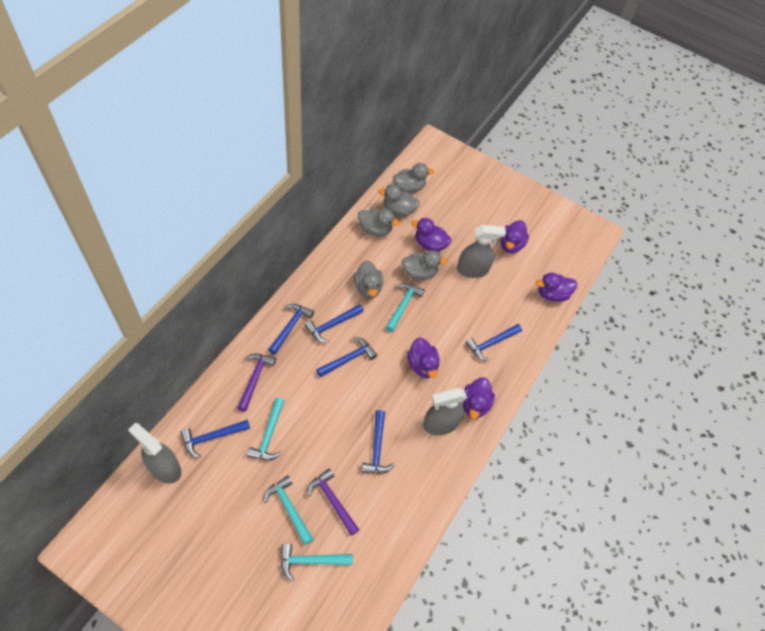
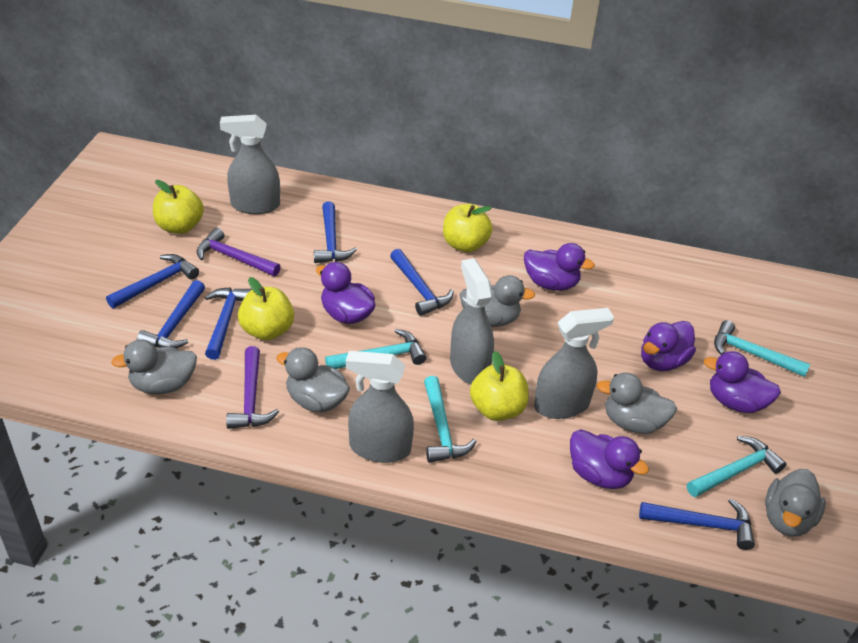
grey spray bottle: [128,423,181,484] [423,388,467,435] [457,225,506,278] = 3 -> [220,115,280,214] [346,351,414,463] [450,258,494,384] [534,308,614,419] = 4
yellow apple: none = 0 -> [153,180,204,234] [238,277,294,341] [443,204,493,252] [470,351,529,421] = 4

